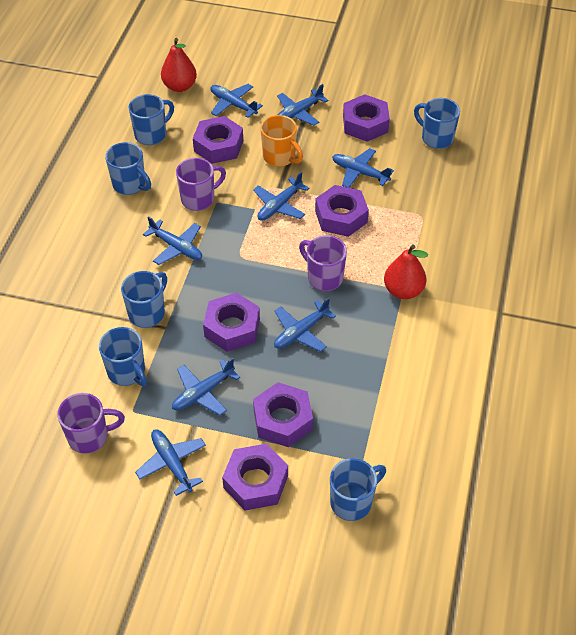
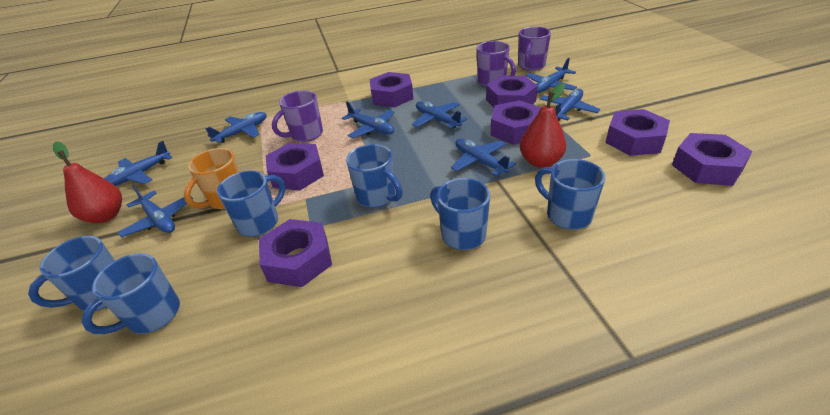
purple nut: [193,116,243,164] [203,293,260,352] [222,444,288,510] [253,382,313,447] [315,185,369,237] [343,94,390,142] = 6 -> [259,219,332,287] [266,142,324,190] [369,72,413,107] [486,75,538,108] [490,100,541,145] [605,109,670,156] [672,133,753,186] = 7

